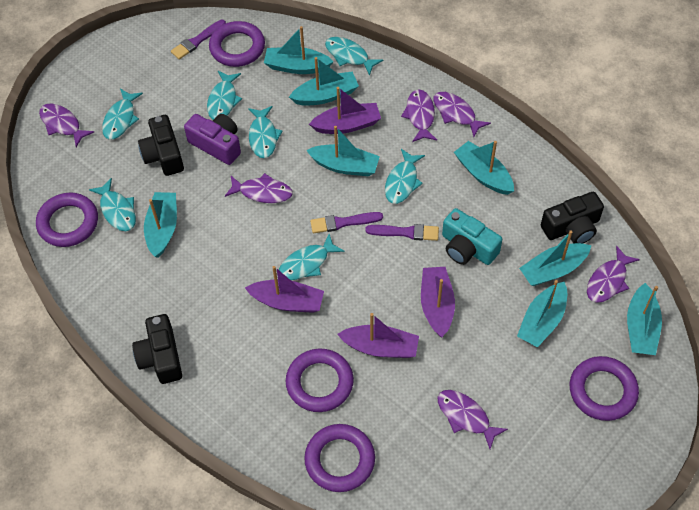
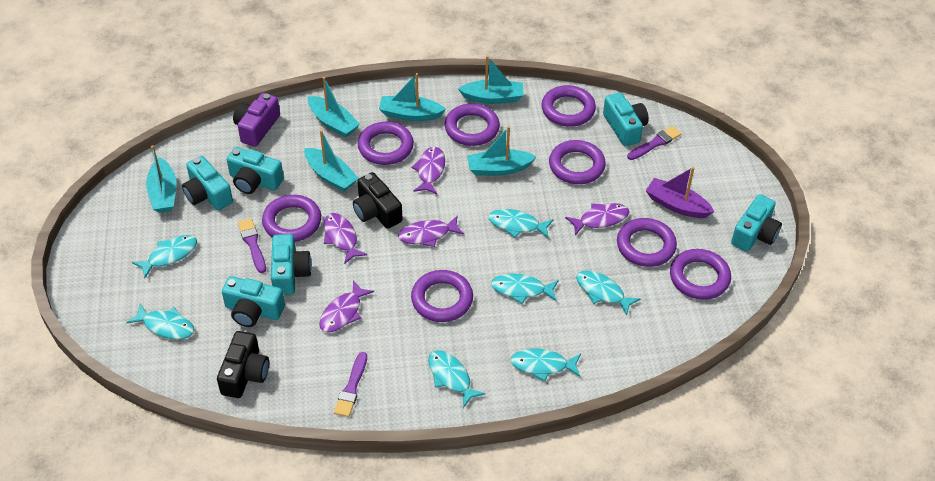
black camera: [132,314,182,384] [138,115,184,176] [541,192,604,244] = 3 -> [217,331,269,398] [353,172,403,229] = 2
purple boat: [245,266,324,313] [309,87,381,134] [337,313,419,358] [421,267,455,337] = 4 -> [646,167,714,218] = 1
purple fish: [39,103,94,147] [225,173,293,203] [401,89,437,142] [433,92,491,137] [437,390,508,449] [587,246,640,303] = 6 -> [319,280,374,333] [324,213,368,264] [398,216,464,247] [411,147,445,194] [565,203,629,235] = 5
purple ring: [36,193,98,247] [209,21,265,67] [286,349,354,412] [304,424,375,492] [570,356,639,421] = 5 -> [262,195,321,242] [358,122,414,165] [411,270,473,322] [445,104,500,146] [541,85,596,127] [549,140,606,184] [617,218,677,267] [670,249,731,300] = 8
turquoise boat: [144,192,177,258] [264,26,334,74] [289,57,359,105] [306,126,380,176] [454,141,514,195] [517,280,567,347] [519,230,592,286] [627,283,662,355] = 8 -> [146,145,177,213] [304,130,359,192] [308,77,360,138] [379,73,446,121] [458,55,524,104] [467,126,537,176] = 6
turquoise camera: [442,208,502,265] = 1 -> [182,156,233,210] [222,276,285,327] [227,147,284,194] [271,234,312,295] [603,93,649,146] [731,194,782,252] = 6

